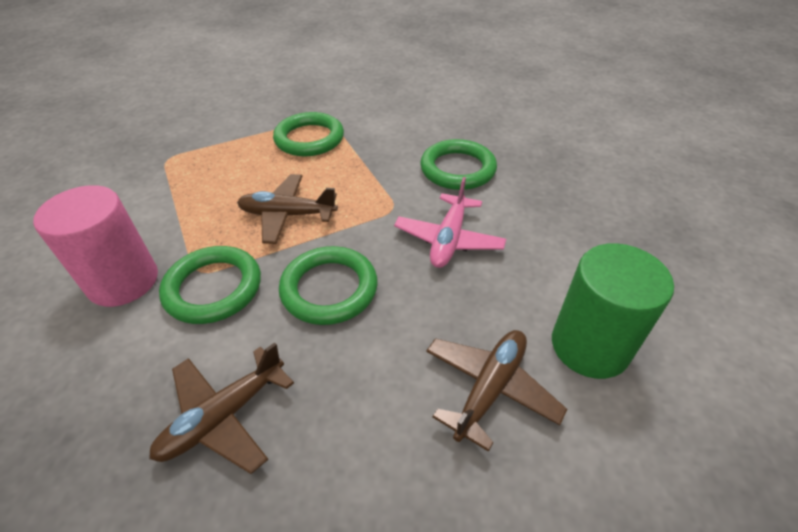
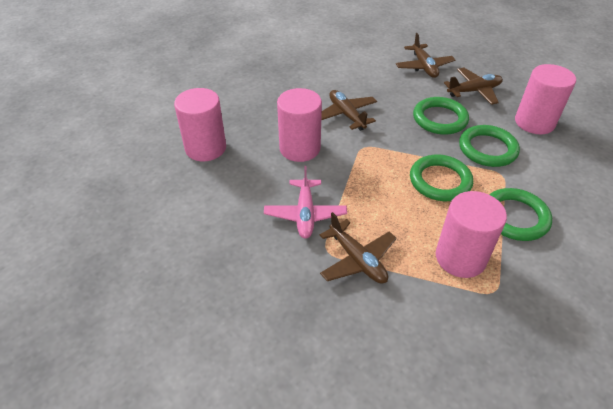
brown plane: [149,342,294,474] [237,174,338,244] [426,330,567,452] = 3 -> [320,212,397,284] [321,90,377,131] [396,33,455,78] [444,68,503,105] = 4
green cylinder: [552,243,674,379] = 1 -> none = 0
pink cylinder: [33,185,158,307] = 1 -> [174,88,226,161] [277,88,322,162] [436,191,507,278] [515,64,576,134] = 4

